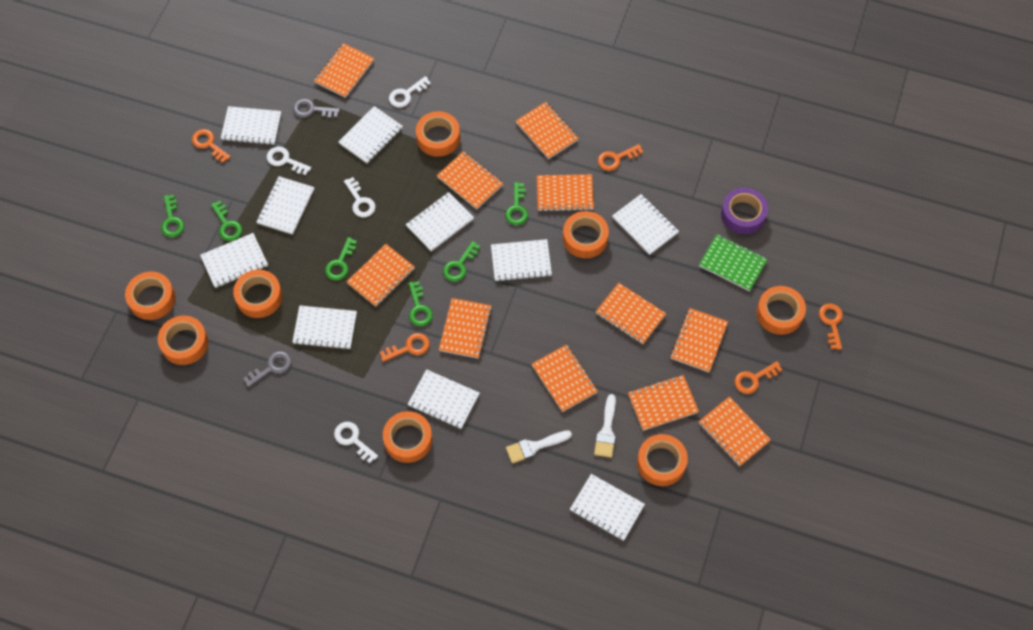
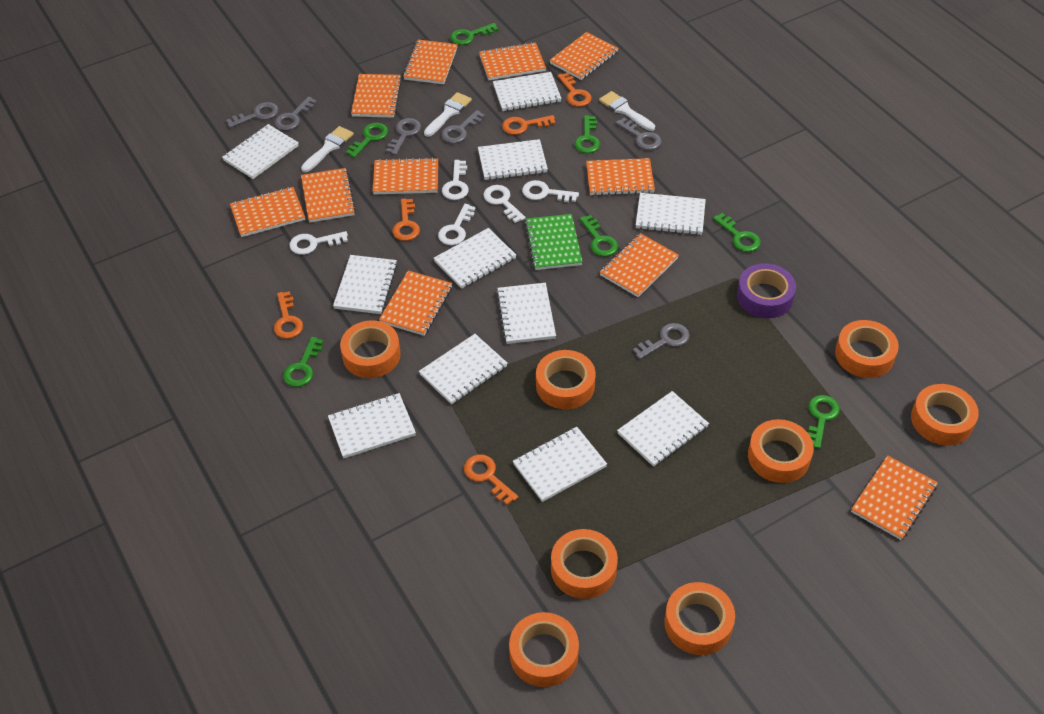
green key: [161,195,184,237] [211,201,242,241] [325,237,357,281] [409,281,433,327] [443,241,480,282] [505,182,528,225] = 6 -> [283,337,323,387] [346,123,388,158] [450,23,498,45] [574,115,600,153] [580,215,618,257] [713,213,761,252] [807,395,840,449] = 7
grey key: [243,351,292,387] [293,99,340,118] = 2 -> [226,102,279,128] [274,96,317,131] [386,118,421,155] [441,110,485,143] [616,118,662,150] [633,323,690,359] = 6
white brush: [506,430,572,464] [594,394,616,458] = 2 -> [301,126,354,172] [424,92,472,137] [599,91,655,131] = 3
white key: [267,147,311,175] [334,422,378,463] [344,177,376,217] [389,76,431,108] = 4 -> [290,231,348,255] [438,204,475,245] [442,160,469,200] [483,185,526,223] [522,180,579,202] = 5
white notebook: [200,233,268,288] [221,106,281,145] [256,176,314,235] [292,306,357,350] [338,106,403,164] [406,192,474,252] [408,369,480,429] [491,239,552,282] [570,474,645,541] [612,194,679,255] = 10 -> [222,124,299,179] [328,393,416,458] [333,255,398,314] [419,334,508,404] [434,228,516,289] [478,139,548,180] [493,72,562,111] [496,283,556,344] [513,427,607,502] [617,391,709,467] [636,193,706,235] = 11

